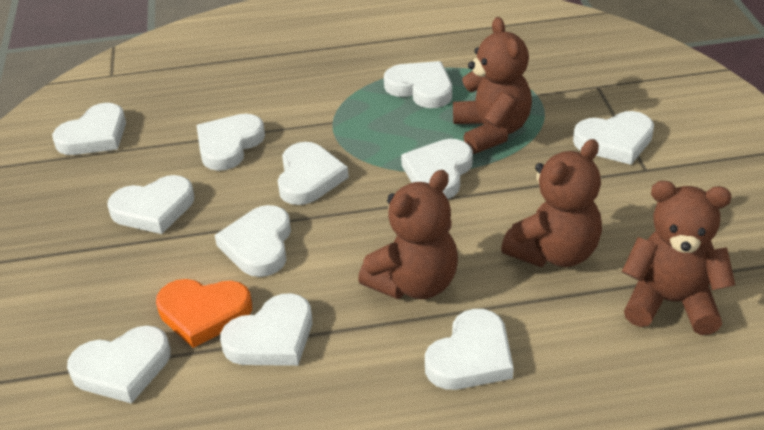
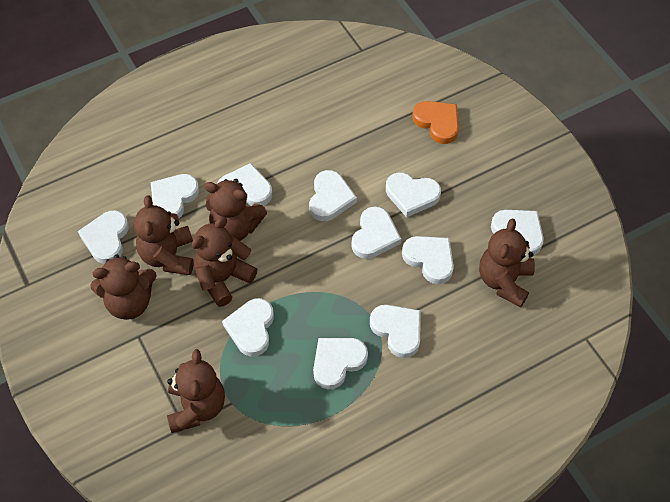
brown teddy bear: [358,170,458,299] [453,17,532,154] [501,139,602,267] [622,181,735,335] = 4 -> [90,254,157,320] [134,195,194,275] [167,349,225,433] [192,216,258,307] [204,179,267,241] [479,219,535,307] = 6

